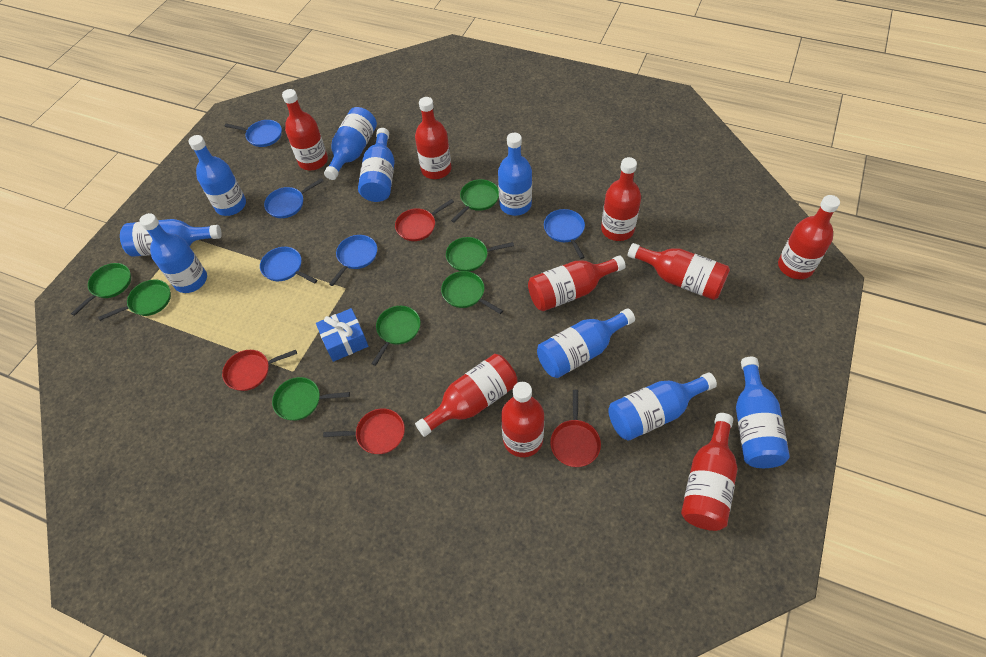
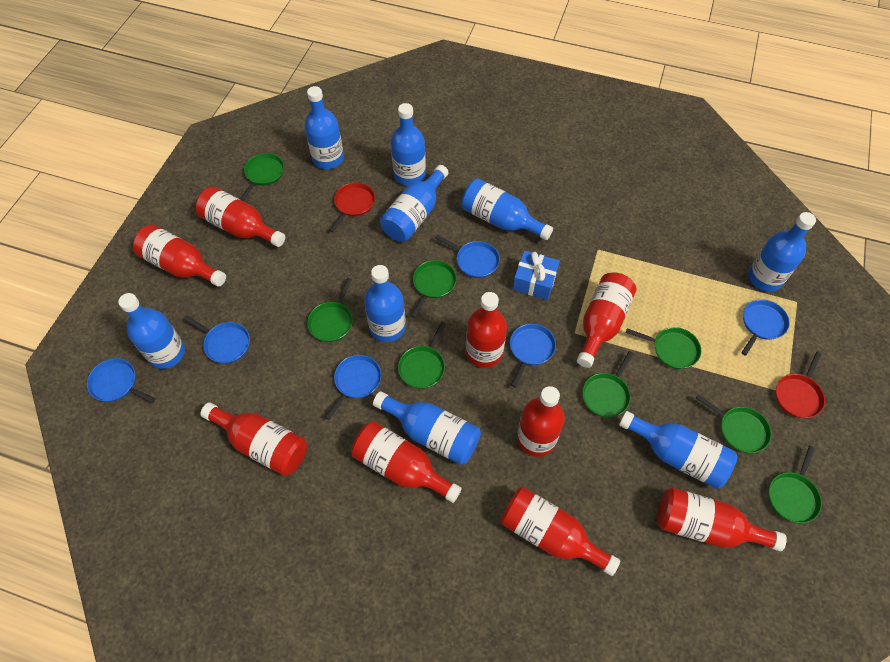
blue pan: [224,120,282,147] [260,247,317,284] [264,178,323,218] [329,235,377,286] [544,209,585,259] = 5 -> [87,358,156,403] [183,316,250,364] [325,355,381,420] [435,235,500,278] [510,324,556,388] [741,299,790,356] = 6
green pan: [71,263,131,316] [98,279,171,321] [272,377,350,421] [371,306,420,366] [441,271,503,314] [446,237,514,272] [451,179,499,223] = 7 -> [240,153,284,201] [307,278,353,342] [398,322,446,389] [411,260,457,318] [582,351,634,417] [626,327,701,369] [696,394,771,453] [768,446,822,523] = 8
red pan: [222,350,297,391] [323,408,405,454] [395,199,454,241] [550,390,601,467] = 4 -> [329,182,375,232] [775,352,825,418] = 2

